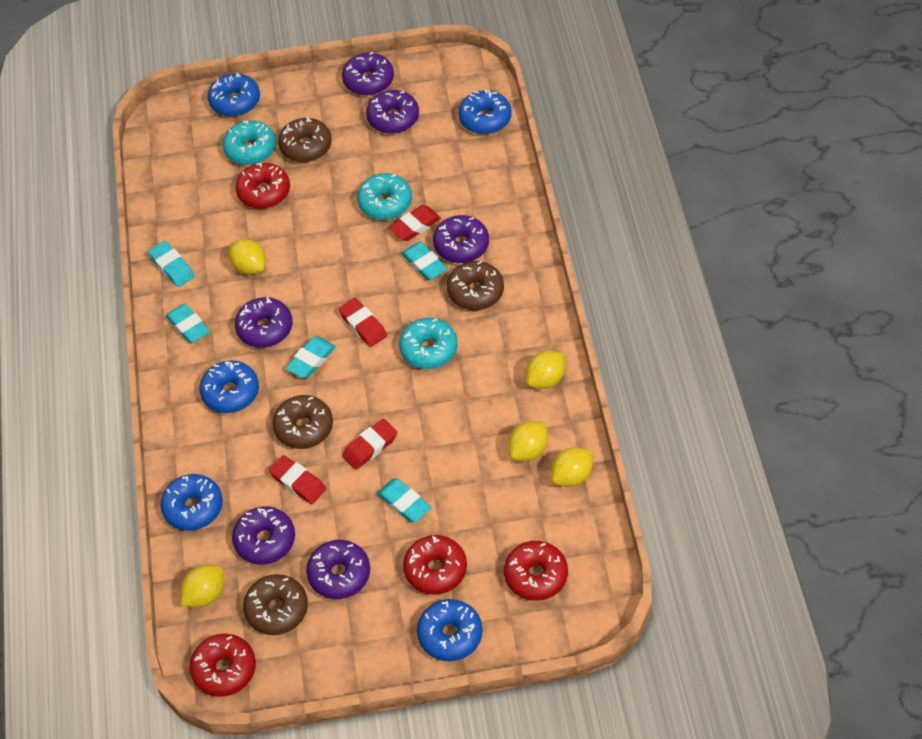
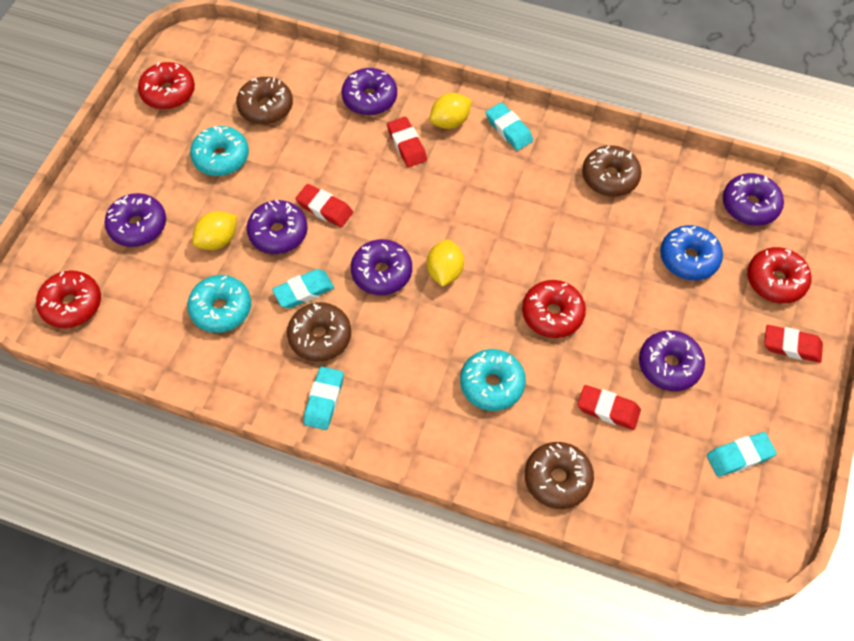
blue donut: [160,474,223,531] [199,360,259,413] [208,73,260,117] [417,599,482,661] [458,90,512,134] = 5 -> [660,225,723,280] = 1
turquoise eraser: [148,241,195,287] [166,303,210,343] [285,336,336,378] [377,478,431,523] [401,242,448,280] = 5 -> [272,269,334,308] [303,367,344,430] [486,102,533,151] [707,432,777,477] = 4
yellow lemon: [181,565,224,607] [229,239,266,275] [508,421,548,461] [526,351,565,389] [551,447,593,487] = 5 -> [192,211,237,250] [427,239,464,287] [429,93,472,129] = 3

